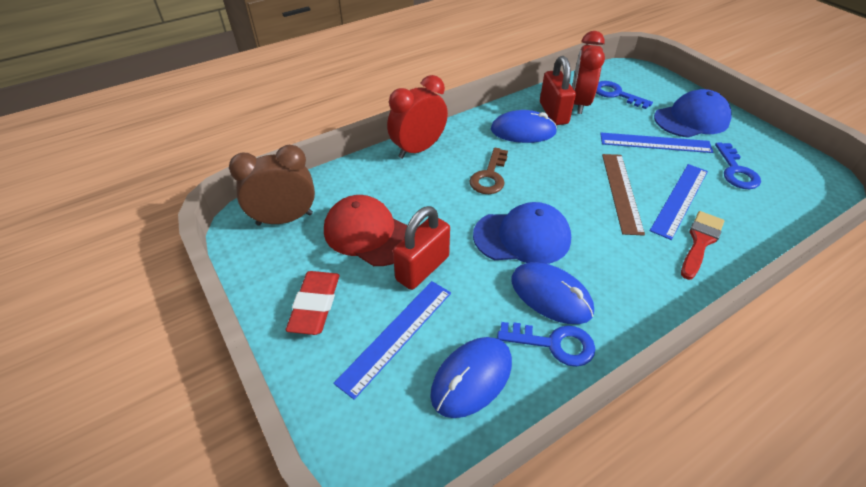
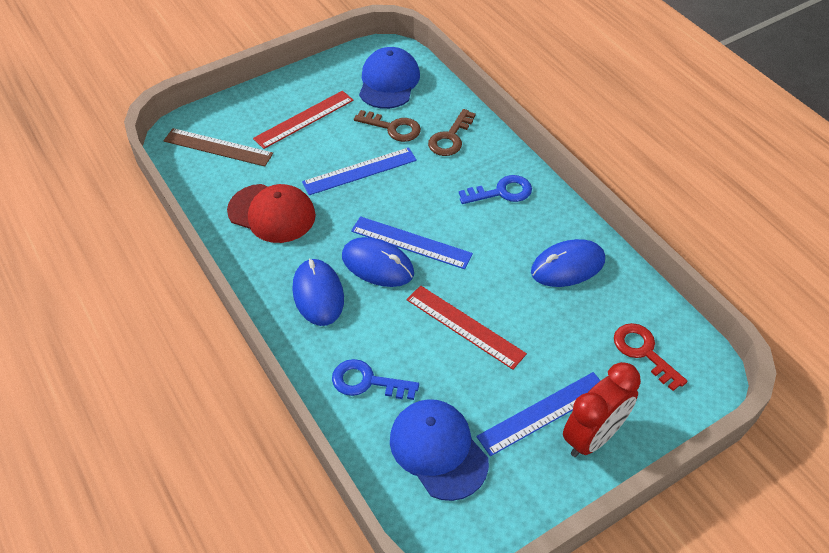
blue key: [497,322,595,367] [596,81,653,109] [715,143,761,189] = 3 -> [332,359,419,400] [459,175,532,204] = 2
brown clock: [229,145,315,226] = 1 -> none = 0
brown key: [470,147,508,194] = 1 -> [354,110,421,142] [428,109,476,156] = 2
red brush: [681,211,724,280] = 1 -> none = 0
red clock: [387,75,448,159] [572,31,605,114] = 2 -> [563,362,641,457] = 1
red eraser: [286,271,339,335] = 1 -> none = 0
red key: none = 0 -> [614,323,688,391] = 1
red padlock: [393,206,450,290] [540,56,576,125] = 2 -> none = 0
red ruler: none = 0 -> [253,91,354,149] [406,285,527,370] = 2

